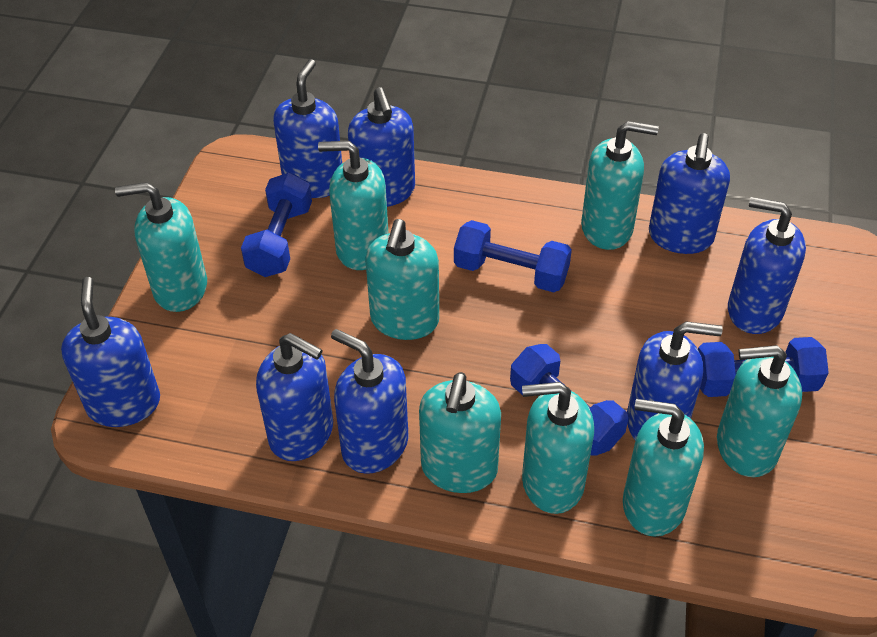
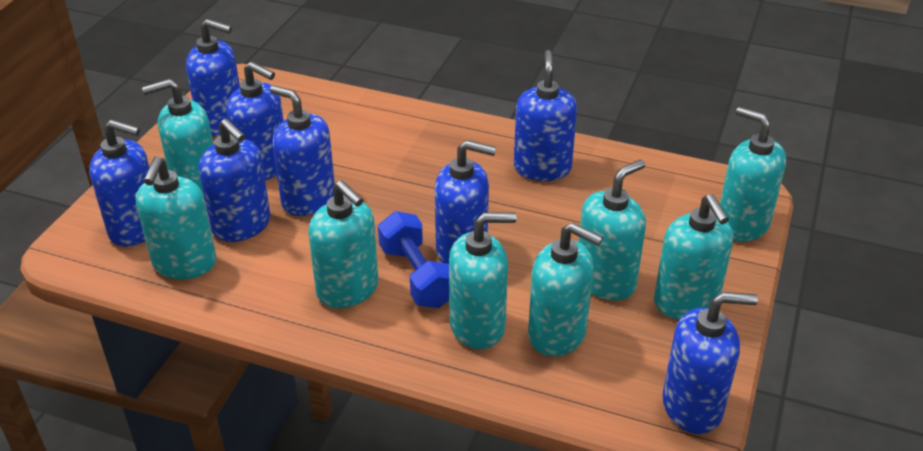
blue dumbbell: [241,172,312,277] [454,220,572,292] [510,344,628,456] [698,337,829,397] = 4 -> [378,211,449,308] = 1

